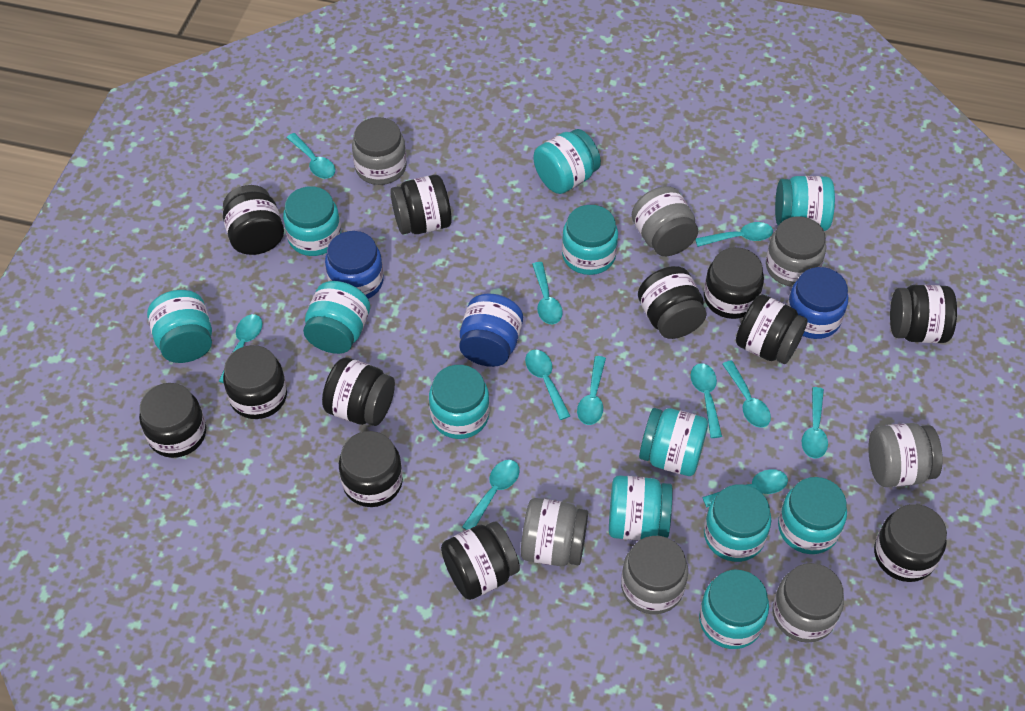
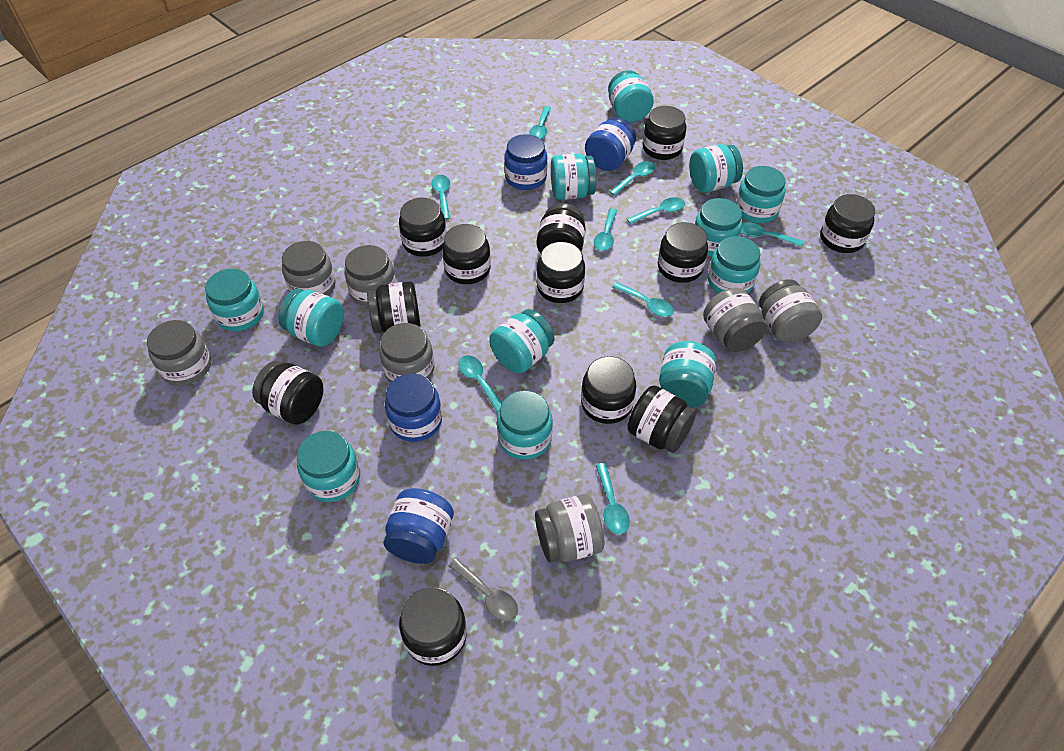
blue jar: [325,231,384,299] [459,294,523,367] [787,267,848,339] = 3 -> [383,488,454,564] [385,373,442,442] [504,134,547,190] [585,117,636,171] = 4
grey spoon: none = 0 -> [449,558,518,621] = 1
turquoise spoon: [219,314,262,383] [286,133,335,179] [462,460,520,530] [525,350,570,420] [532,262,563,324] [577,356,606,425] [691,363,722,438] [695,222,773,247] [702,469,788,507] [722,360,771,428] [802,387,828,458] = 11 -> [432,175,450,220] [458,355,502,412] [529,106,551,139] [594,208,617,251] [596,463,630,534] [609,161,655,196] [612,282,674,317] [627,197,685,224] [741,222,803,247] = 9

